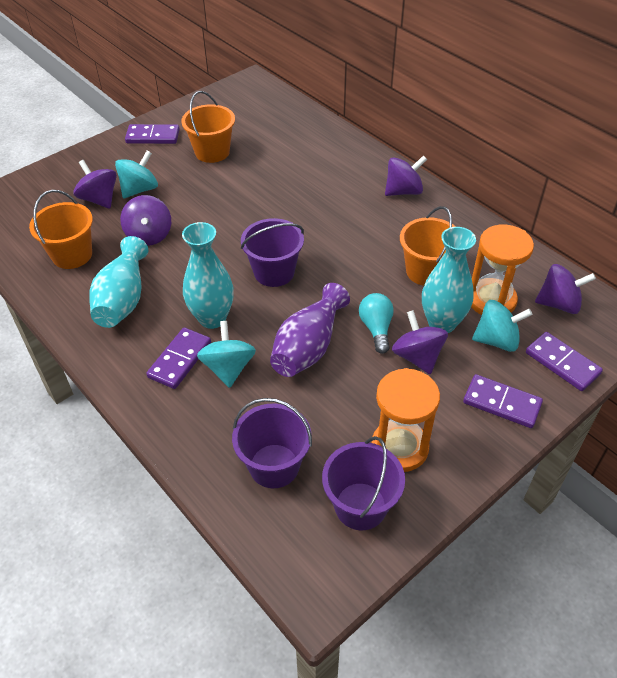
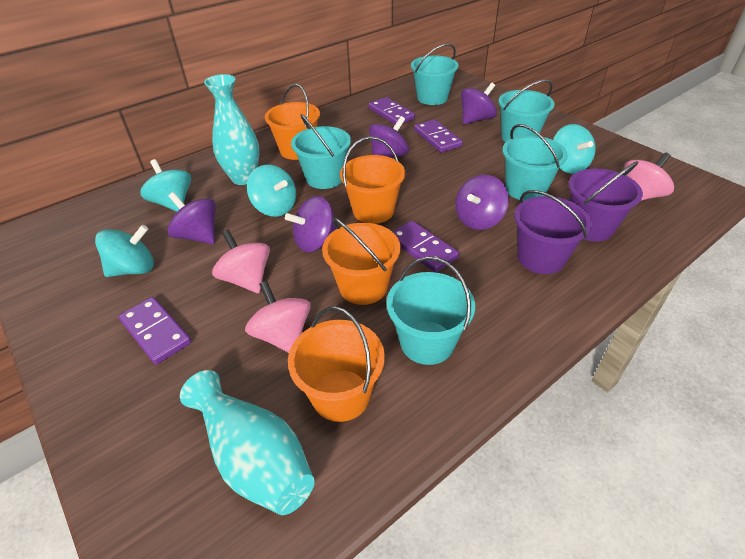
orange bucket: [29,190,93,269] [181,91,235,163] [400,206,456,286] = 3 -> [265,84,320,160] [288,306,385,422] [322,217,400,305] [340,136,405,224] = 4
orange hourglass: [372,368,440,472] [471,225,534,315] = 2 -> none = 0
pink spinning top: none = 0 -> [212,230,270,293] [245,281,311,353] [623,152,674,201] = 3
purple bucket: [232,398,312,488] [241,218,304,287] [322,436,405,530] = 3 -> [514,190,592,274] [568,161,643,241] = 2
purple vase: [270,283,350,377] = 1 -> none = 0
turquoise bucket: none = 0 -> [291,114,351,189] [387,256,475,365] [411,43,459,105] [498,79,555,142] [502,124,568,201] = 5
turquoise light bulb: [359,293,394,354] = 1 -> none = 0
turquoise spinning top: [115,150,158,198] [197,321,256,388] [472,300,532,352] = 3 -> [95,225,154,277] [140,159,191,212] [247,164,296,217] [553,124,596,174] = 4
turquoise vase: [89,236,148,328] [182,222,234,329] [422,227,476,333] = 3 -> [180,370,314,515] [204,74,260,185] = 2

